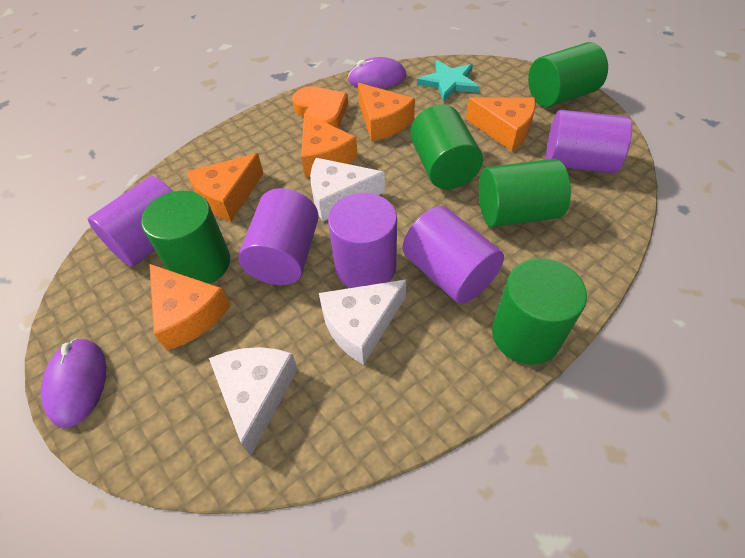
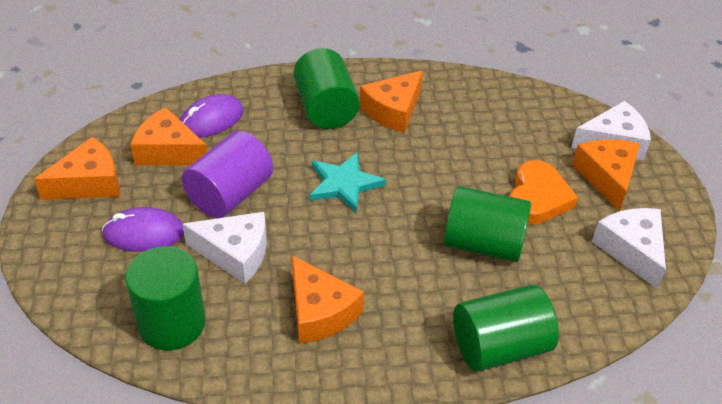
green cylinder: [141,191,230,284] [410,104,483,189] [479,159,571,227] [492,258,587,365] [528,42,608,107] = 5 -> [125,246,206,351] [293,48,360,129] [444,186,531,262] [453,285,559,372] = 4
purple cylinder: [88,176,173,267] [238,188,319,285] [328,193,397,288] [403,206,504,304] [546,110,632,174] = 5 -> [182,131,273,218] = 1

